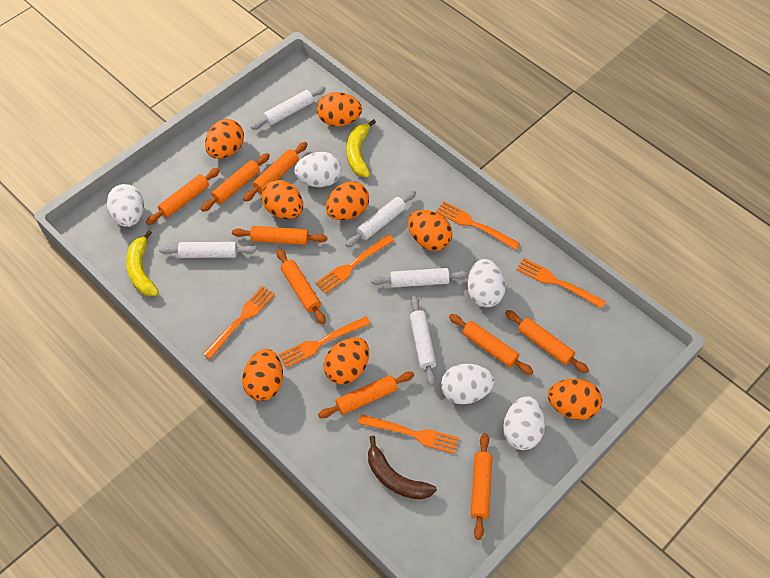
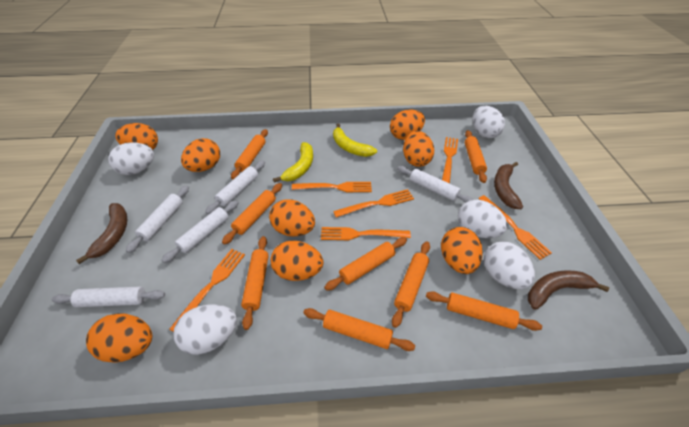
brown banana: [368,436,437,500] = 1 -> [76,203,127,264] [494,162,523,209] [528,270,609,310] = 3
orange rolling pin: [146,168,220,225] [201,153,270,212] [232,226,327,245] [243,142,307,202] [277,249,326,324] [318,372,414,418] [449,314,533,375] [471,433,493,540] [505,310,589,373] = 9 -> [222,183,282,245] [231,129,268,179] [241,236,269,330] [303,308,415,351] [324,237,407,291] [392,241,430,328] [426,291,542,331] [465,130,487,183] = 8

